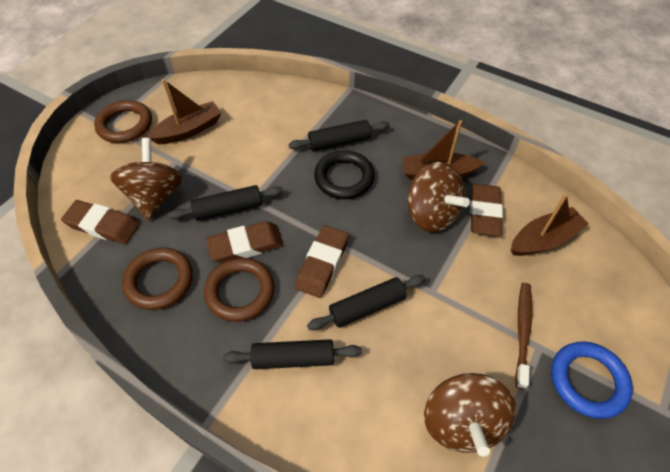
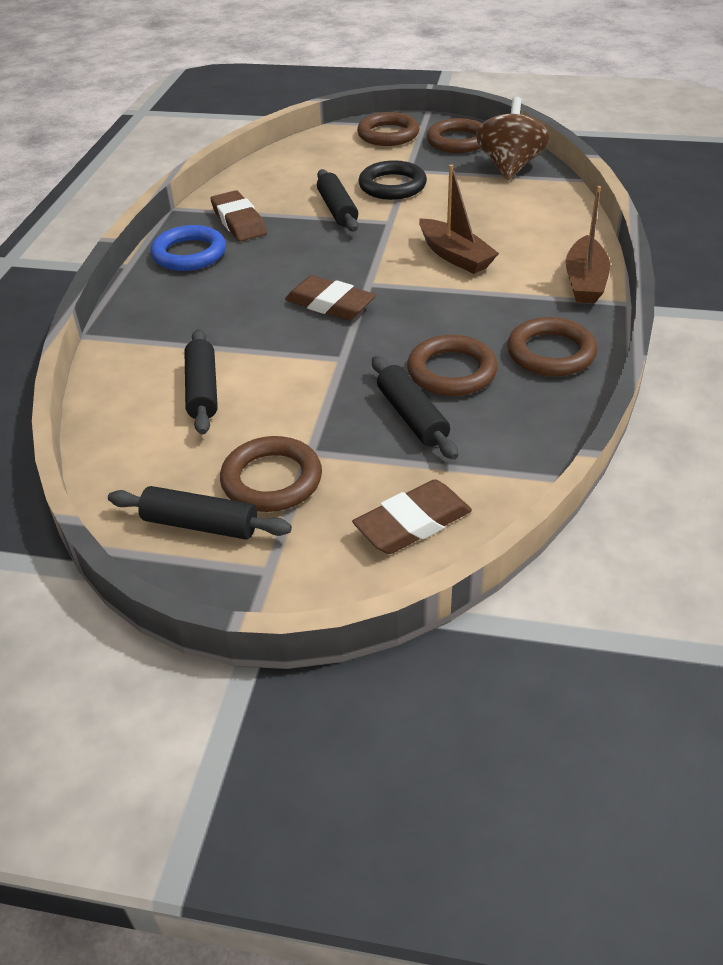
brown boat: [146,79,222,144] [402,120,485,180] [511,194,589,256] = 3 -> [419,165,499,274] [566,186,610,304] = 2
brown eraser: [61,200,140,244] [206,221,284,263] [295,225,349,298] [470,184,503,236] = 4 -> [210,190,267,241] [285,275,376,320] [352,479,472,554] = 3
brown ring: [94,100,152,143] [122,248,193,310] [204,258,275,322] = 3 -> [220,436,322,512] [357,112,420,146] [407,335,498,396] [427,118,482,153] [507,317,597,376] = 5
brown spinning top: [110,138,183,221] [408,162,470,232] [424,373,516,457] = 3 -> [476,97,550,180] = 1
brown toothbrush: [515,283,532,389] = 1 -> none = 0

